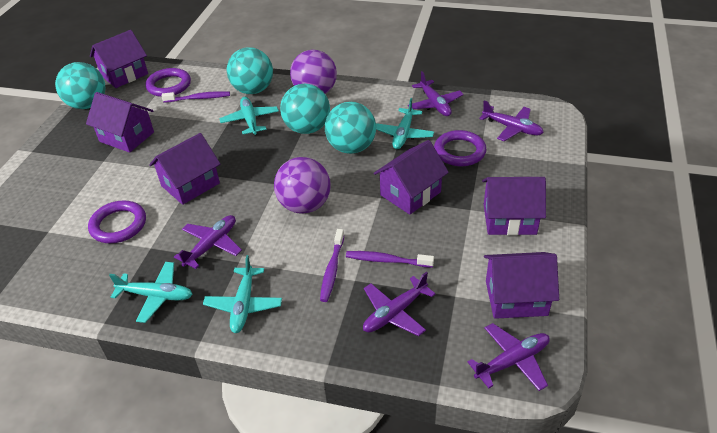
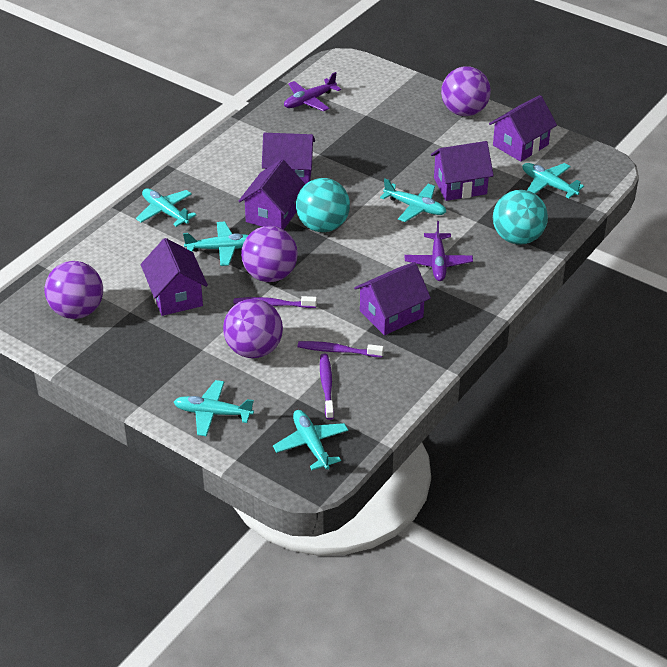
purple ball: [274,157,331,214] [290,50,337,94] = 2 -> [45,261,103,319] [223,299,283,358] [241,226,298,282] [441,66,491,116] = 4
purple plane: [174,215,242,269] [363,272,436,336] [408,71,464,116] [468,323,550,391] [479,100,544,141] = 5 -> [284,72,341,111] [405,221,473,281] = 2
purple ring: [88,201,146,243] [145,68,191,97] [434,130,487,166] = 3 -> none = 0
turquoise ball: [55,62,105,109] [227,47,273,94] [280,84,330,134] [325,102,376,154] = 4 -> [296,178,350,232] [493,190,548,245] = 2
turquoise plane: [109,262,193,323] [203,255,282,333] [219,97,279,135] [376,98,434,149] = 4 -> [136,188,196,227] [174,380,254,436] [183,222,248,266] [273,410,348,470] [380,178,446,222] [523,163,584,198] = 6

